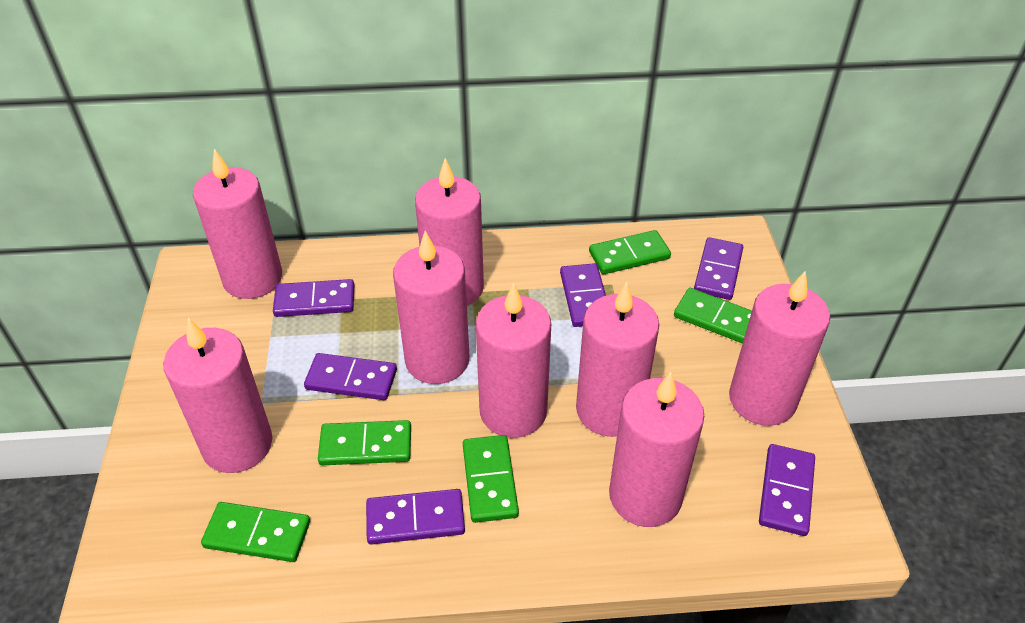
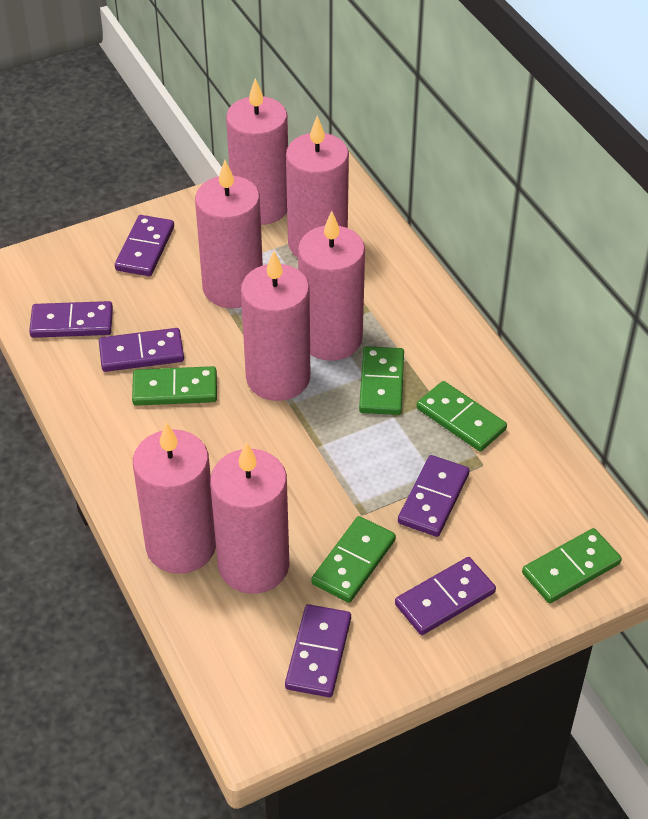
pink candle: [163,318,273,473] [193,149,282,299] [393,231,469,384] [415,158,484,306] [476,283,551,438] [576,282,659,437] [609,372,704,527] [729,271,830,426] = 8 -> [133,422,216,574] [195,160,263,308] [210,442,289,594] [226,78,288,225] [241,251,310,401] [286,116,349,258] [298,211,365,361] = 7

